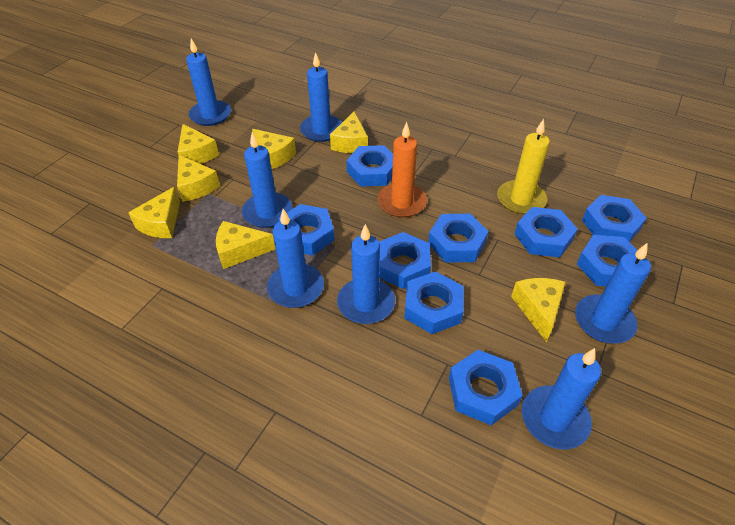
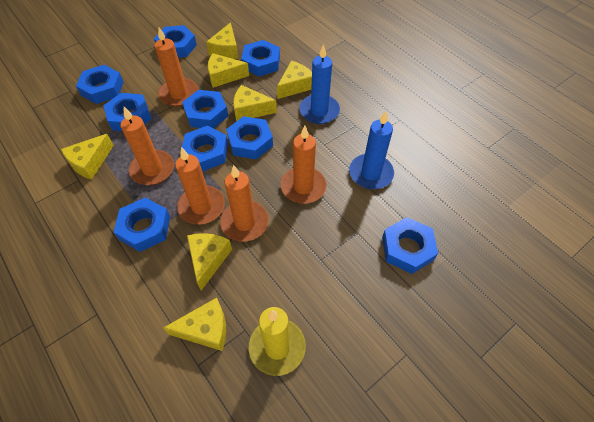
blue candle: [186,38,231,126] [242,132,292,228] [267,209,324,308] [300,52,342,142] [337,224,395,324] [522,348,601,449] [575,243,651,343] = 7 -> [299,44,340,124] [349,111,394,189] = 2
orange candle: [377,122,427,218] = 1 -> [121,107,174,185] [155,27,198,107] [175,147,225,225] [220,165,269,242] [281,126,327,204] = 5

